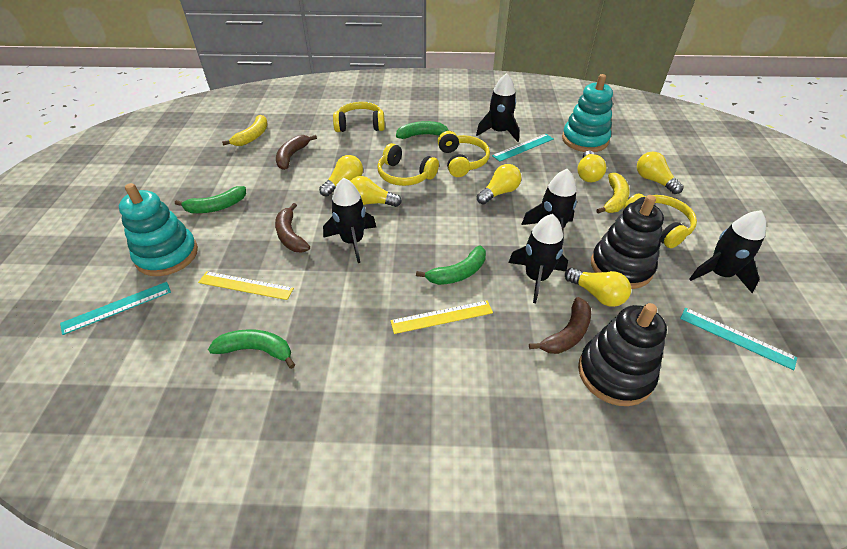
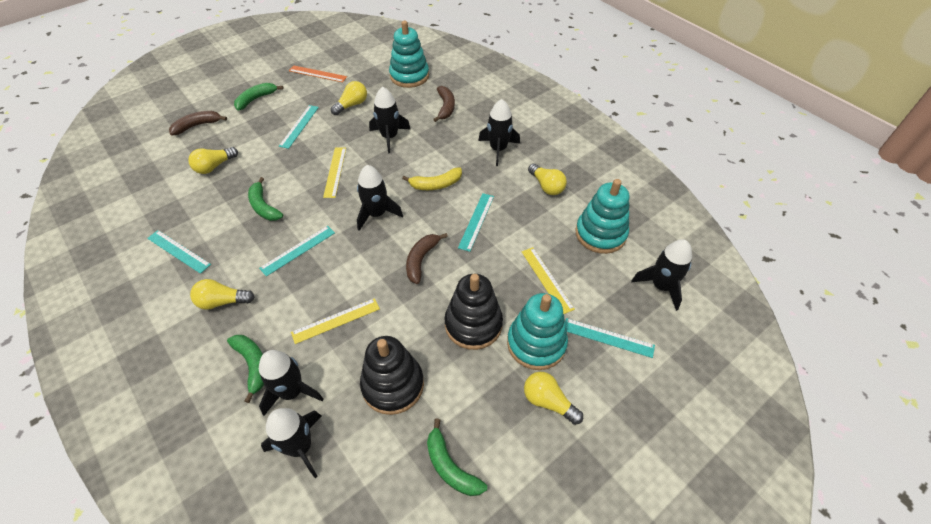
black rocket: [323,178,376,263] [476,73,519,142] [508,214,568,303] [521,169,577,246] [689,210,766,293] = 5 -> [259,350,324,416] [261,408,321,478] [357,165,403,231] [369,87,411,153] [478,99,520,166] [631,239,692,311] = 6
orange ruler: none = 0 -> [289,65,347,82] = 1
turquoise ruler: [60,282,171,335] [492,134,553,162] [680,308,797,370] = 3 -> [147,230,211,274] [259,226,335,276] [279,105,319,149] [458,193,494,252] [565,318,655,358] = 5
turquoise stacking toy: [119,183,198,276] [562,74,613,152] = 2 -> [389,21,429,88] [507,293,568,370] [576,179,629,254] = 3
yellow banana: [222,115,268,146] [596,173,630,214] = 2 -> [402,167,462,190] = 1
yellow headphones: [333,102,385,132] [377,143,439,186] [438,131,490,177] [623,193,697,248] = 4 -> none = 0
yellow light bulb: [319,155,363,197] [350,176,402,207] [477,164,522,204] [565,268,631,307] [577,151,606,182] [637,152,684,194] = 6 -> [188,147,238,174] [190,279,254,310] [331,81,367,115] [524,372,583,425] [528,163,567,195] = 5
yellow ruler: [198,271,294,300] [390,300,493,334] = 2 -> [291,298,380,344] [323,147,346,198] [522,247,575,314] = 3

